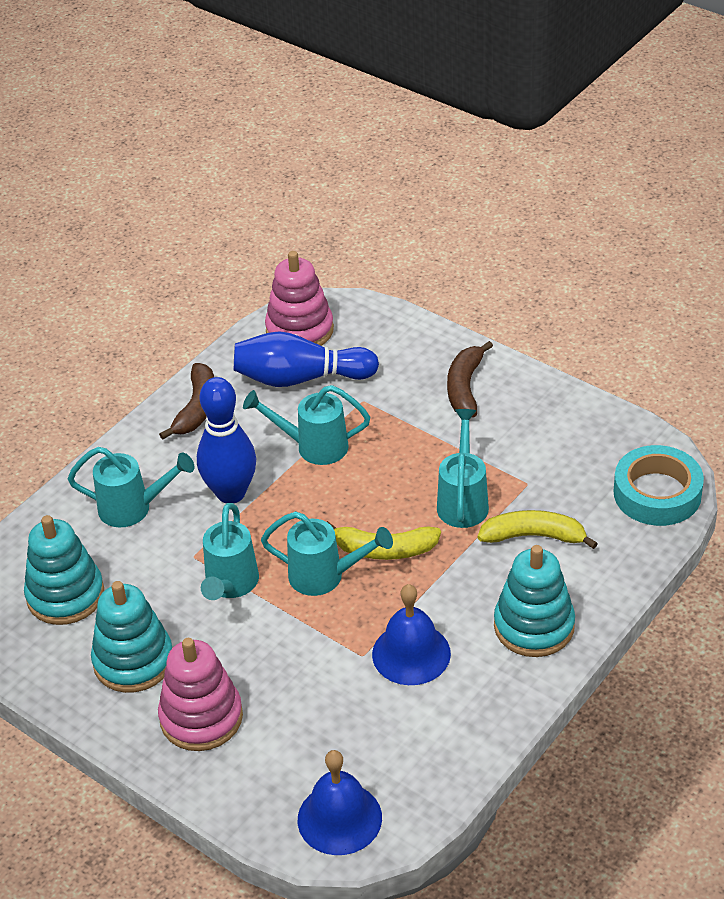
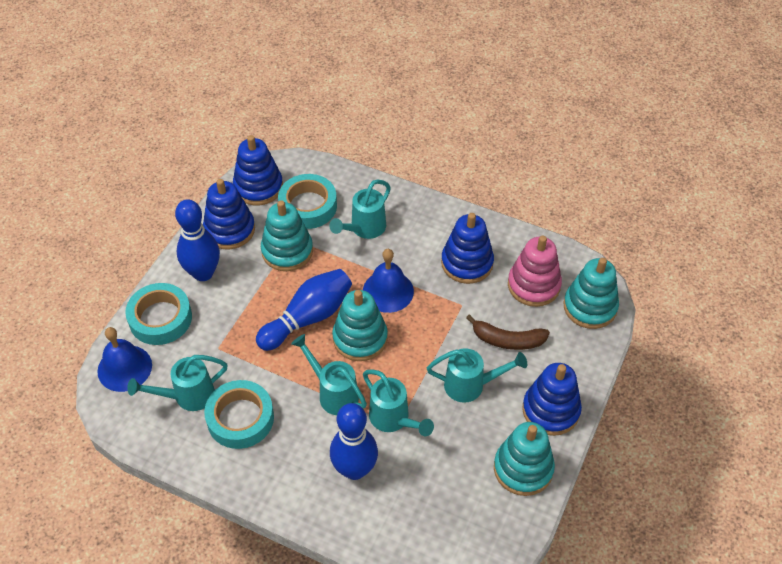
blue bowling pin: [197,377,256,503] [234,331,379,387] = 2 -> [175,199,220,281] [256,269,352,351] [330,403,378,480] = 3
blue stacking toy: none = 0 -> [203,179,255,250] [233,135,283,206] [441,213,494,284] [522,363,582,436] = 4
brown banana: [159,363,214,440] [447,341,493,417] = 2 -> [466,314,550,350] = 1
pink stacking toy: [158,638,243,751] [265,251,334,346] = 2 -> [508,236,562,307] = 1
turquoise stacking toy: [24,515,104,625] [91,581,172,693] [494,545,575,657] = 3 -> [261,200,313,271] [332,290,388,361] [494,422,555,496] [564,258,619,329] = 4
turquoise tape: [614,445,704,526] = 1 -> [125,283,192,345] [204,380,274,449] [278,174,337,229] = 3
yellow banana: [327,521,441,560] [478,510,598,549] = 2 -> none = 0

